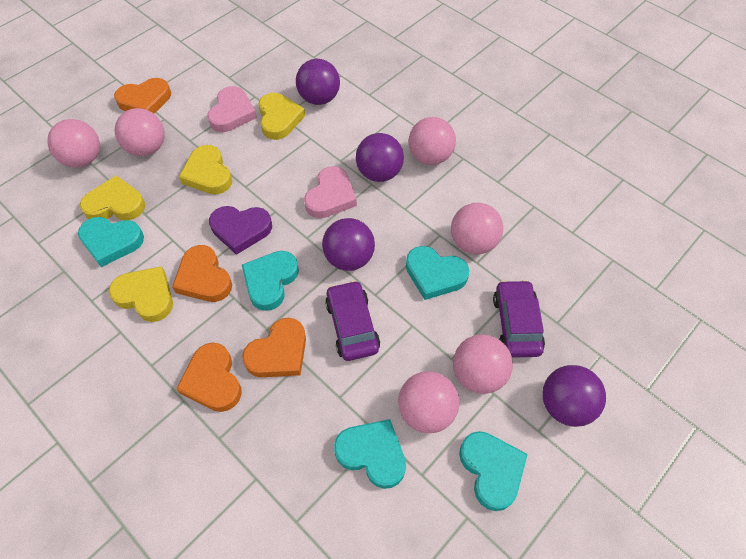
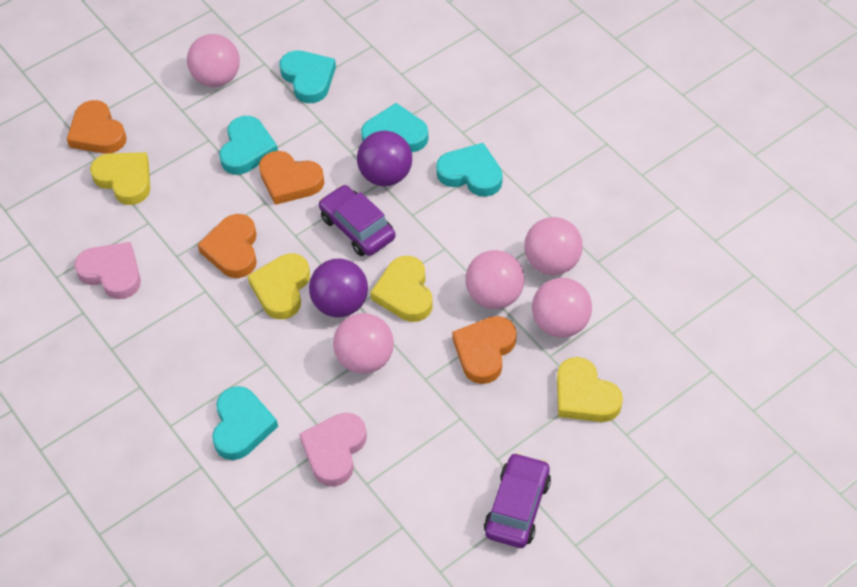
pink ball: [47,119,100,167] [115,108,165,156] [398,371,459,433] [409,117,456,165] [451,203,503,255] [453,334,513,394] = 6 -> [187,34,240,87] [333,313,394,374] [465,250,524,309] [524,217,583,275] [532,278,592,337] = 5
purple ball: [296,59,340,105] [322,218,375,271] [356,133,404,182] [542,365,606,427] = 4 -> [309,259,368,318] [357,131,412,186] = 2
purple heart: [209,206,272,255] = 1 -> none = 0

